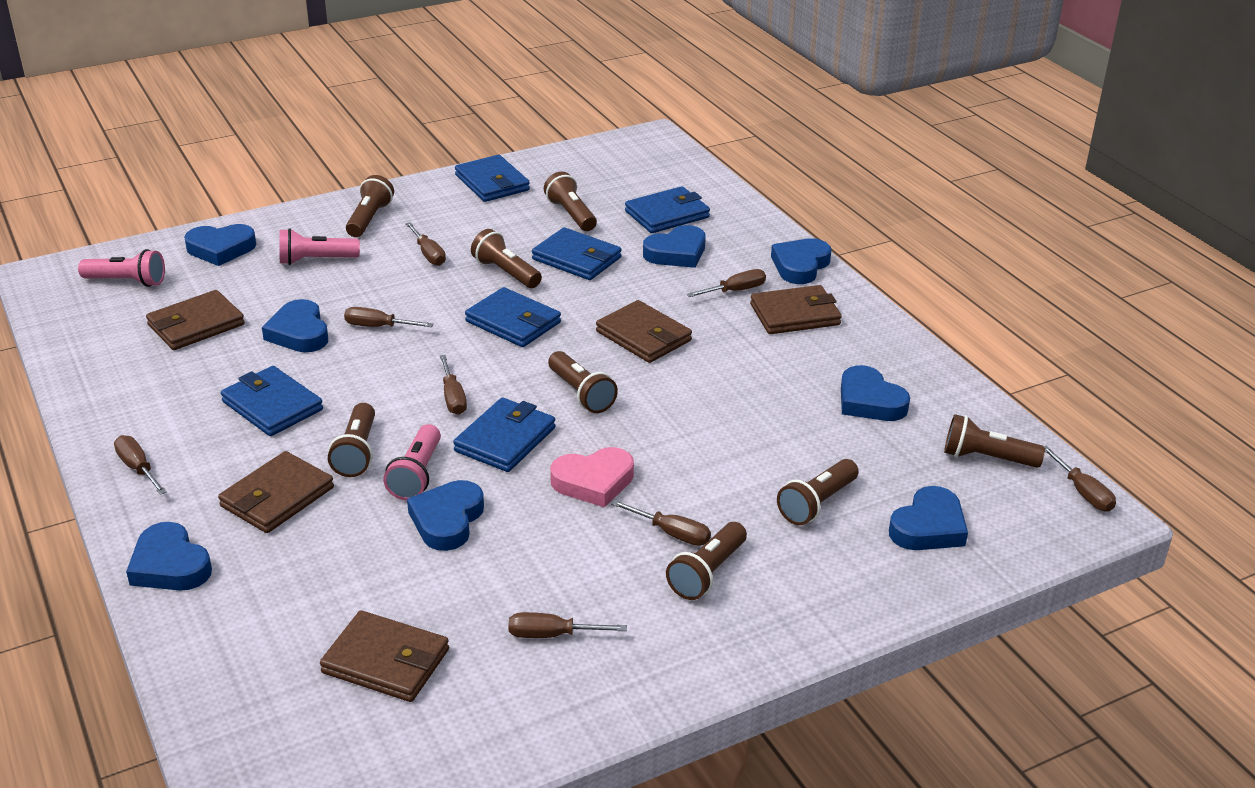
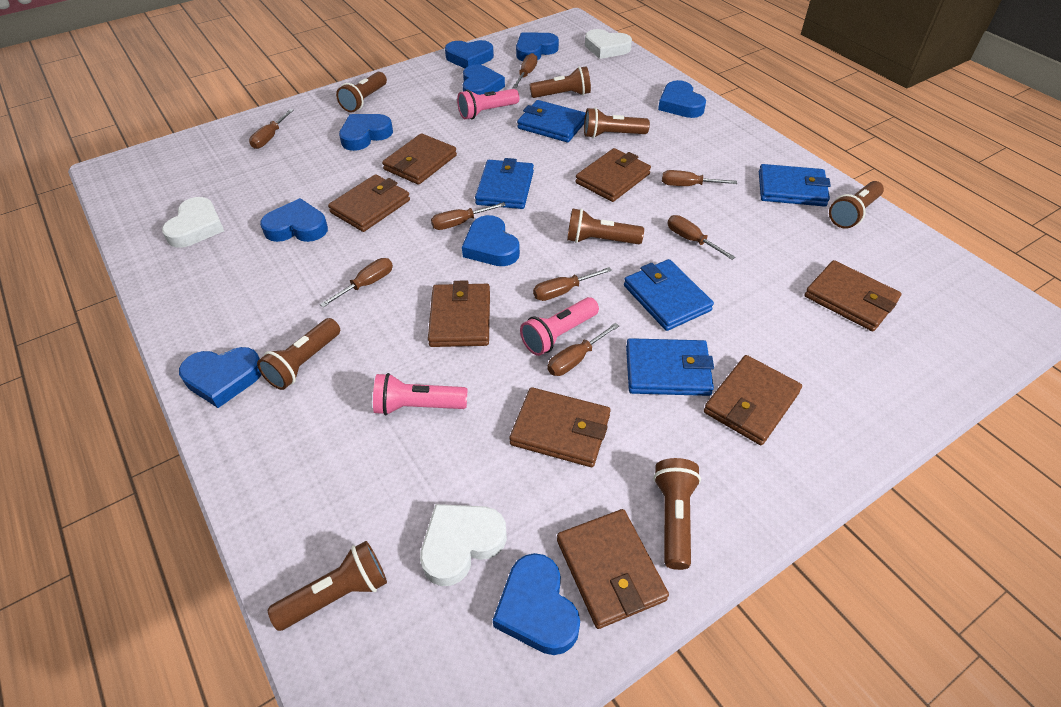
blue heart: [126,522,212,591] [184,224,256,266] [262,299,328,352] [407,480,484,551] [643,225,706,268] [771,238,832,284] [841,365,910,421] [889,486,968,550] = 8 -> [179,347,262,408] [260,198,328,242] [339,114,393,151] [445,40,494,68] [462,215,520,266] [463,64,505,95] [493,553,580,655] [516,33,559,61] [658,80,706,118] = 9
blue wallet: [221,366,323,436] [453,398,556,472] [455,155,530,202] [465,287,561,347] [532,227,622,280] [625,186,710,233] = 6 -> [475,158,534,209] [517,100,586,142] [624,259,714,331] [626,338,714,396] [759,164,831,207] = 5
brown wallet: [146,290,245,350] [218,451,334,533] [320,610,449,702] [596,300,692,363] [750,285,842,334] = 5 -> [328,174,410,232] [382,133,457,185] [428,280,490,347] [509,387,611,467] [557,509,669,629] [576,148,651,202] [704,355,802,445] [804,260,902,331] = 8
pink heart: [550,447,634,507] = 1 -> none = 0
white heart: none = 0 -> [162,197,224,248] [420,504,507,586] [585,29,632,59] = 3

